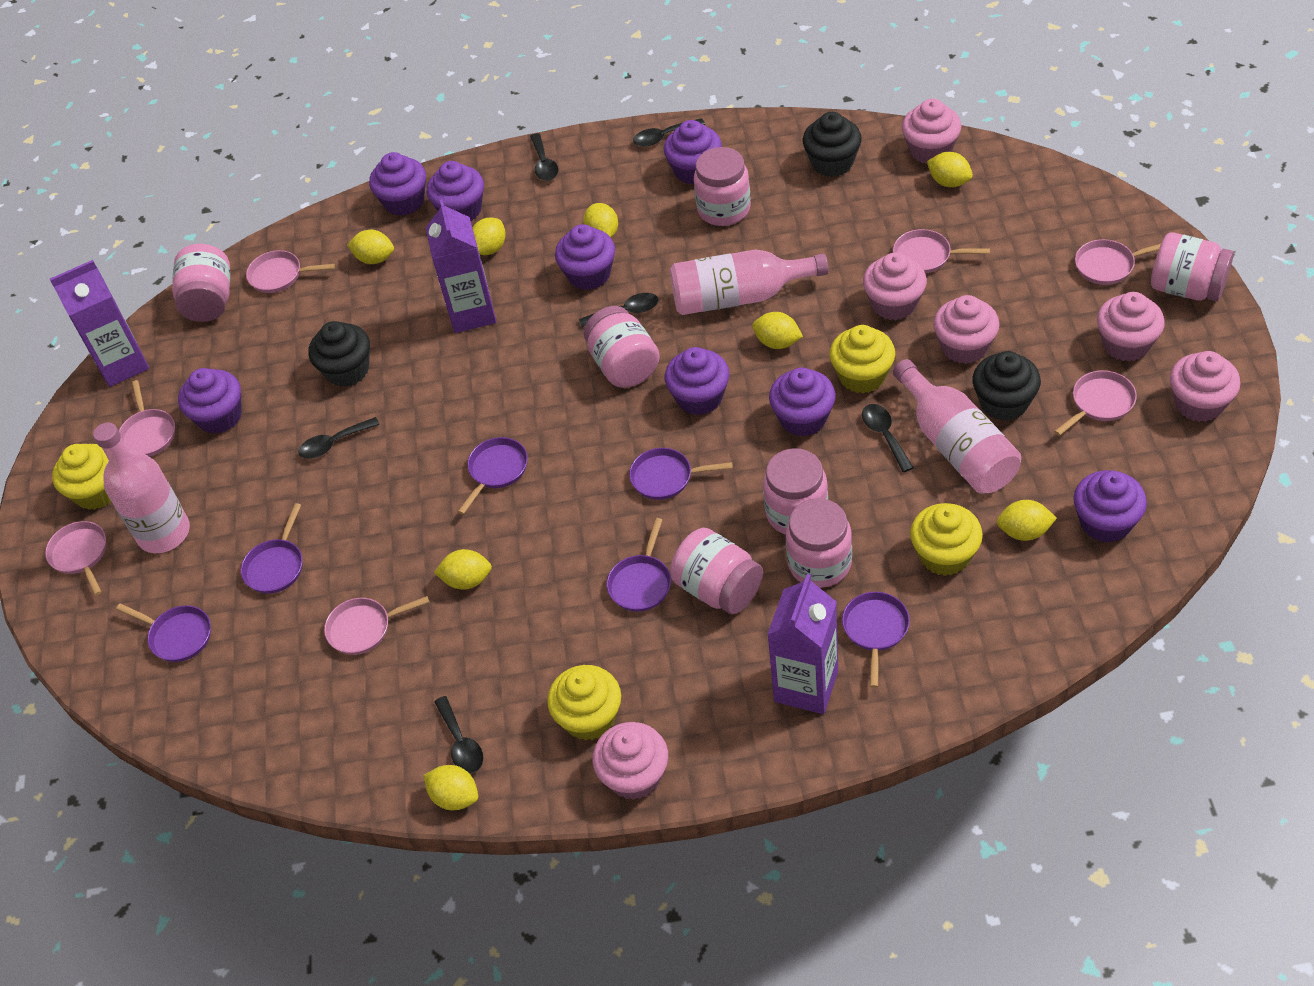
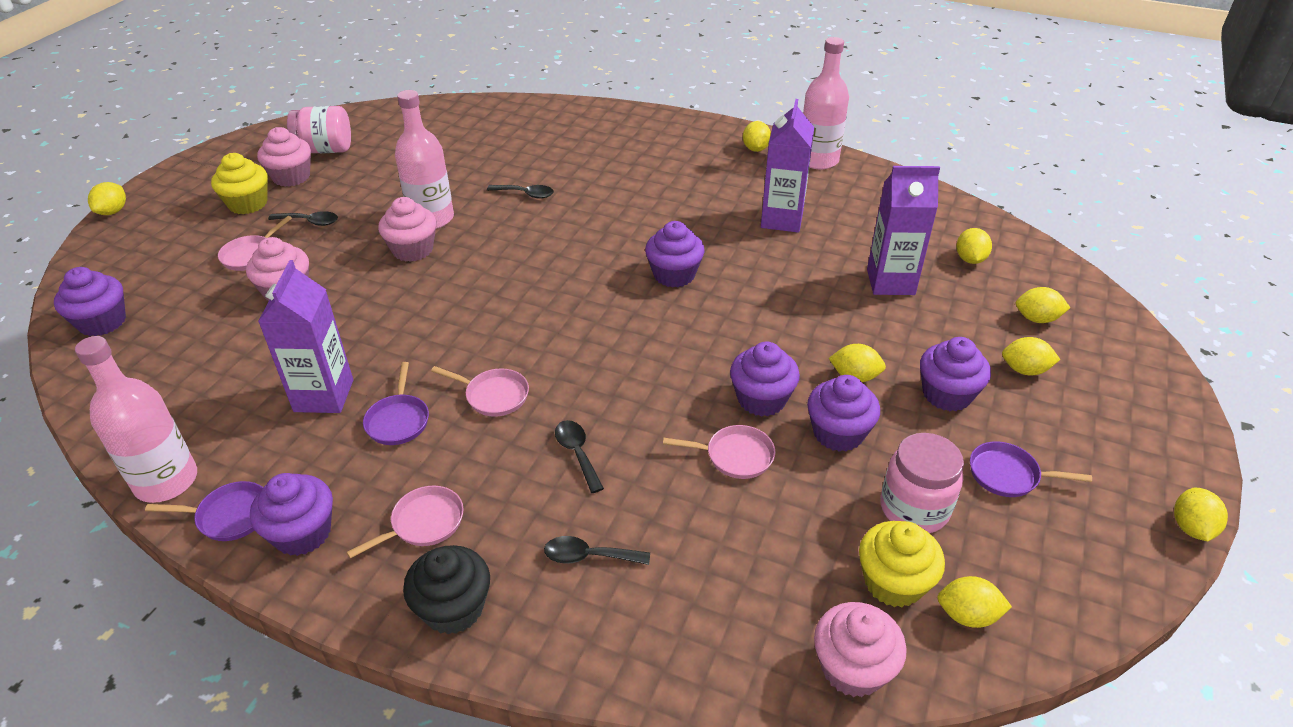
black cupcake: [308,321,370,387] [803,112,862,177] [973,351,1041,421] = 3 -> [403,545,490,634] = 1
black spoon: [298,417,380,459] [434,696,483,773] [530,133,558,181] [579,293,658,327] [633,118,705,147] [862,404,914,472] = 6 -> [268,211,338,226] [487,185,554,199] [544,536,650,565] [555,420,604,493] = 4
pink cupcake: [592,722,668,800] [863,253,927,320] [902,99,961,164] [933,295,999,364] [1097,292,1165,362] [1170,351,1240,422] = 6 -> [246,237,309,301] [257,127,311,187] [378,197,436,262] [814,602,907,697] = 4
pink jar: [172,244,230,322] [584,306,660,388] [670,528,763,615] [694,147,751,226] [763,448,828,535] [786,498,852,588] [1151,232,1234,301] = 7 -> [287,106,351,153] [880,433,964,533] = 2
pink pan: [45,521,106,596] [119,380,175,457] [246,250,335,293] [324,596,429,655] [893,229,990,273] [1054,370,1137,436] [1075,239,1161,285] = 7 -> [218,216,292,271] [346,486,464,559] [431,366,529,417] [663,425,776,479] = 4
purple cupcake: [178,368,242,434] [369,152,426,216] [427,161,484,221] [555,224,615,290] [664,120,722,185] [665,347,730,415] [769,368,836,437] [1074,470,1147,543] = 8 -> [54,267,126,336] [250,473,333,556] [645,221,705,288] [730,342,800,416] [807,375,880,452] [920,337,991,411] = 6
purple pan: [116,604,211,662] [241,503,303,594] [458,437,528,515] [607,518,671,612] [629,448,733,500] [842,592,910,688] = 6 -> [145,481,263,541] [363,362,429,445] [970,441,1092,497] = 3
yellow cupcake: [52,444,111,510] [547,665,621,741] [829,325,895,394] [910,503,983,576] = 4 -> [211,153,268,214] [859,521,945,607] = 2

